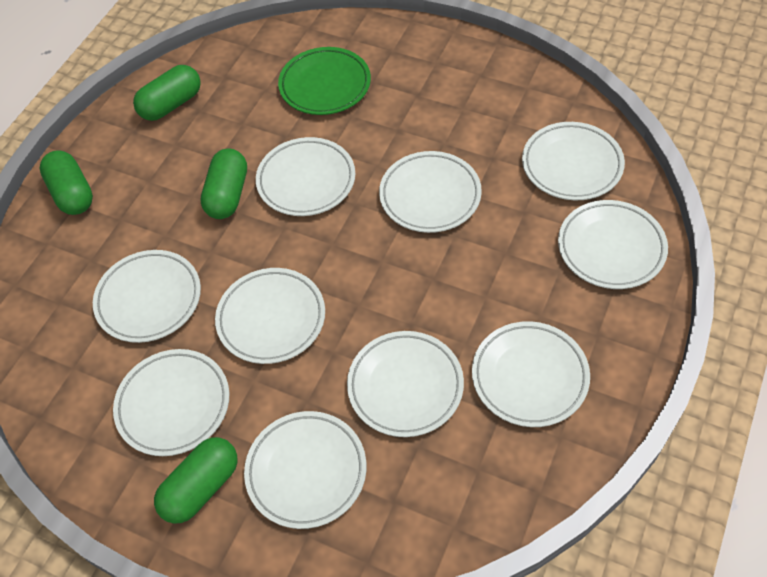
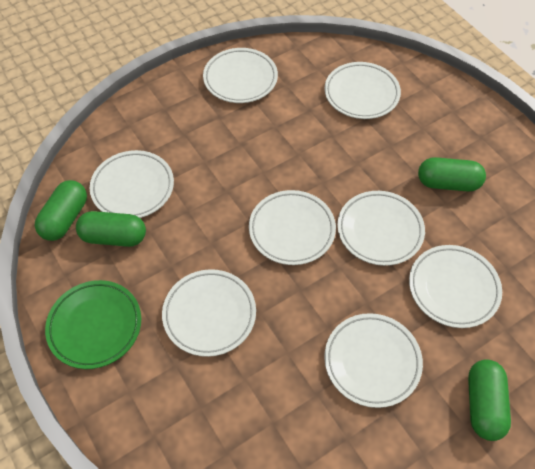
white plate: [93,250,201,343] [113,349,229,456] [215,268,325,364] [244,411,366,529] [256,137,355,216] [347,331,464,437] [379,151,482,233] [472,321,590,427] [522,122,625,200] [558,200,668,289] = 10 -> [90,150,174,218] [162,269,256,357] [203,48,278,103] [249,190,336,265] [324,313,423,408] [325,62,401,119] [337,191,425,266] [409,245,502,328] = 8

